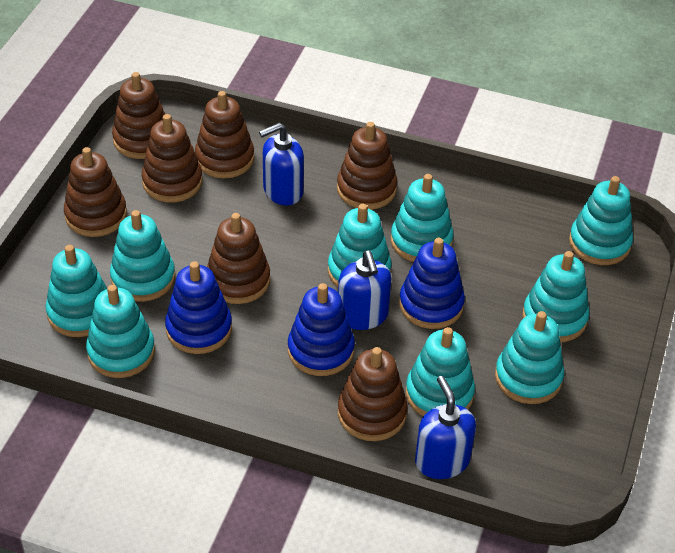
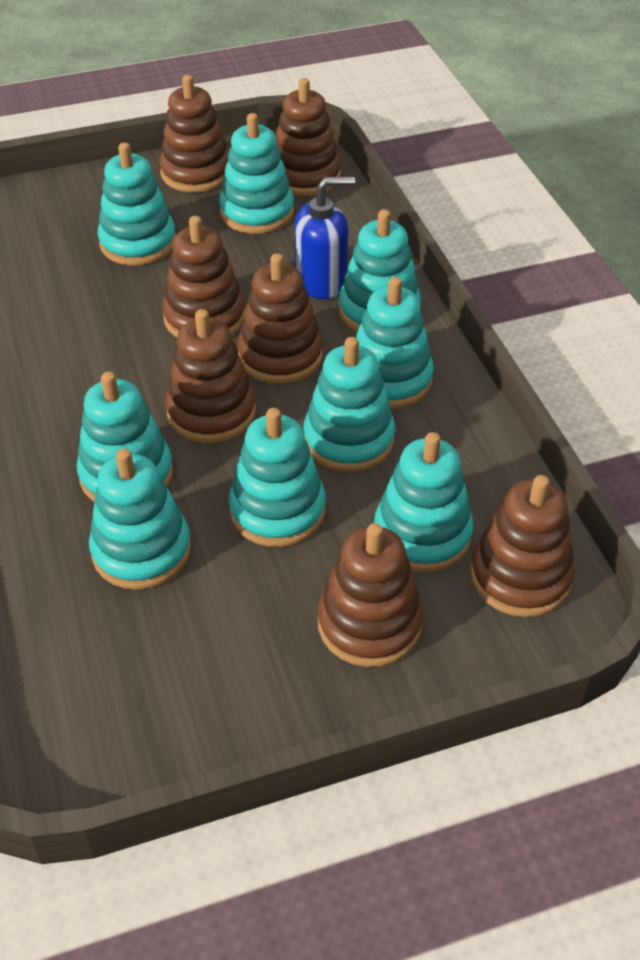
blue soap dispenser: [259,123,304,205] [338,251,391,330] [415,376,476,479] = 3 -> [294,177,355,299] = 1
blue stacking toy: [165,261,232,354] [288,283,355,376] [399,238,465,329] = 3 -> none = 0

